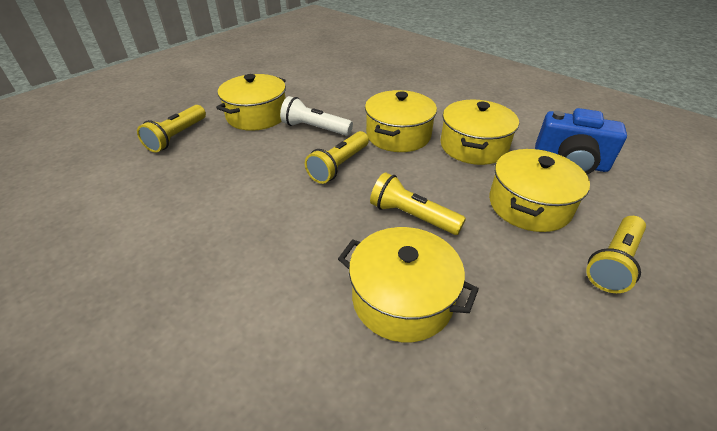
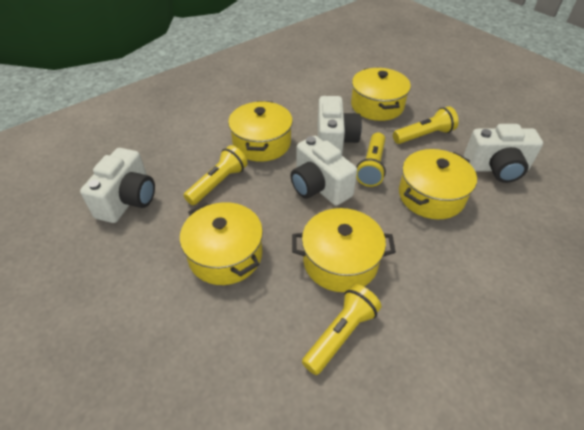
blue camera: [535,108,627,174] = 1 -> none = 0
white camera: none = 0 -> [80,148,155,223] [290,136,357,206] [318,96,362,155] [464,124,543,183] = 4
white flashlight: [280,96,353,136] = 1 -> none = 0

